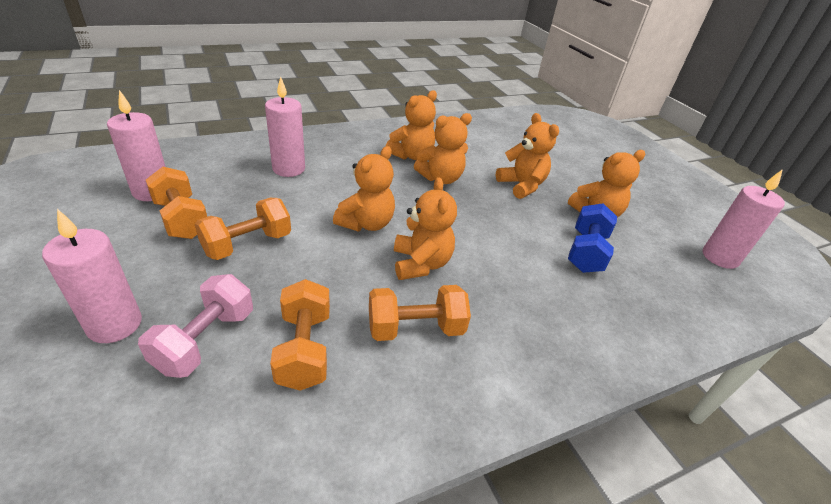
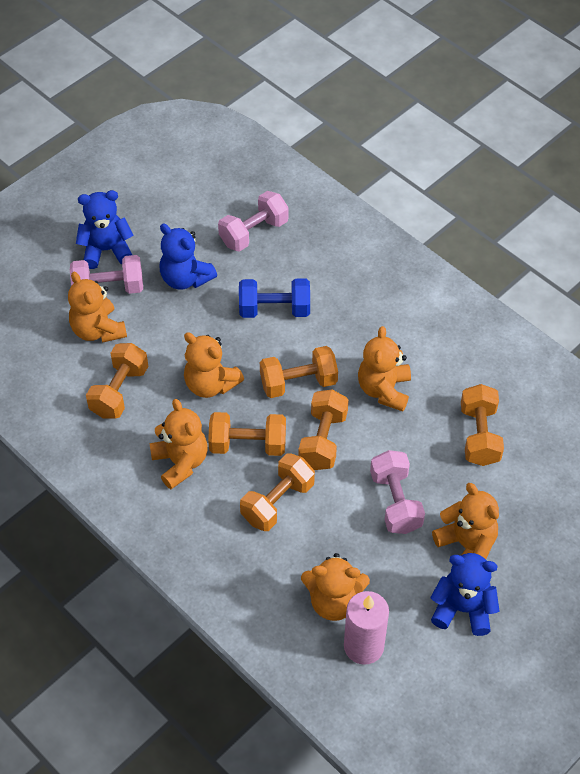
blue teddy bear: none = 0 -> [76,190,134,269] [159,224,217,289] [431,553,499,636] = 3
orange dumbbell: [146,167,207,239] [195,198,291,260] [270,279,330,391] [369,285,471,341] = 4 -> [86,343,148,419] [208,412,286,456] [240,453,315,531] [260,346,338,398] [299,390,349,470] [461,384,504,466] = 6
pink candle: [42,209,142,343] [107,90,166,201] [265,76,305,177] [703,169,785,269] = 4 -> [344,591,389,665] = 1
pink dumbbell: [138,274,253,378] = 1 -> [70,255,143,294] [218,191,289,252] [370,450,425,534] = 3

